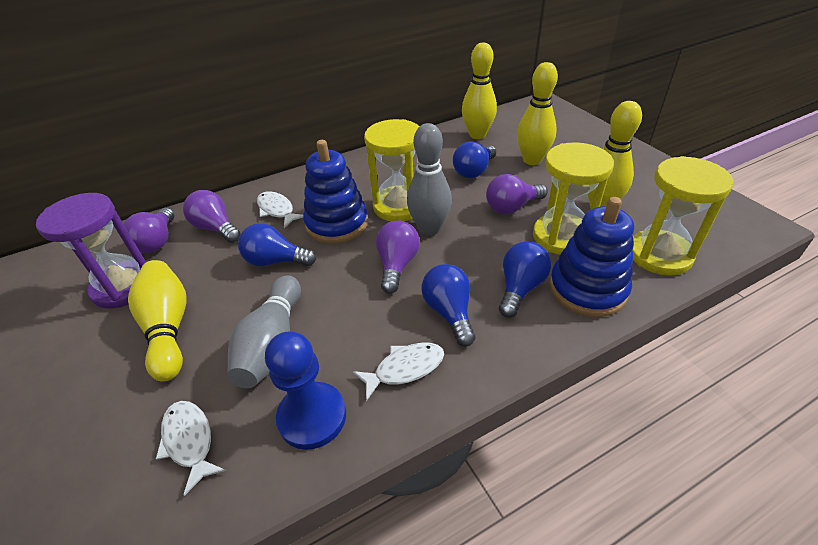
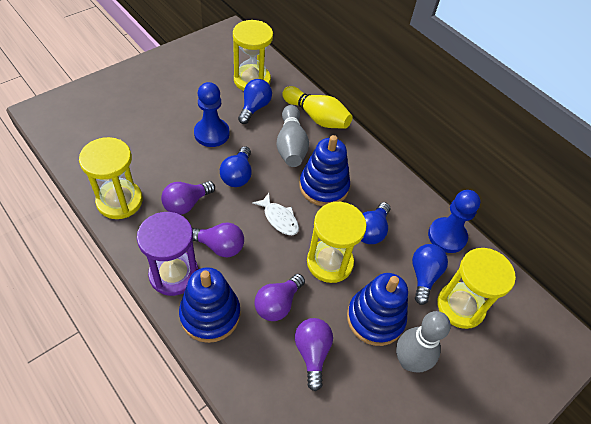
blue pawn: [265,332,346,450] = 1 -> [194,82,230,147] [428,190,481,253] = 2
blue stacking toy: [303,140,368,244] [549,197,634,317] = 2 -> [179,267,240,343] [299,135,350,206] [347,273,408,346] = 3
white fish: [156,401,226,496] [257,191,303,228] [353,343,444,401] = 3 -> [252,193,299,235] = 1
yellow bowling pin: [128,260,186,382] [462,42,497,139] [517,62,558,165] [587,101,642,208] = 4 -> [282,86,352,129] = 1
yellow hourglass: [364,119,420,221] [533,142,614,255] [632,156,733,276] = 3 -> [79,137,143,219] [233,20,273,91] [307,202,367,283] [437,248,516,329] = 4

